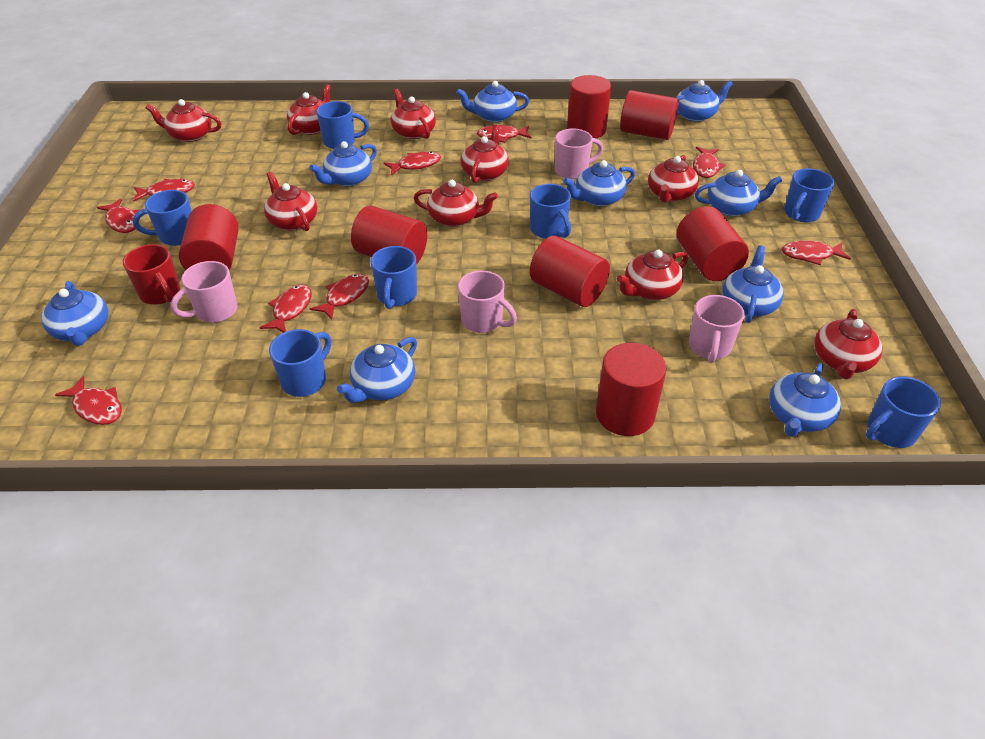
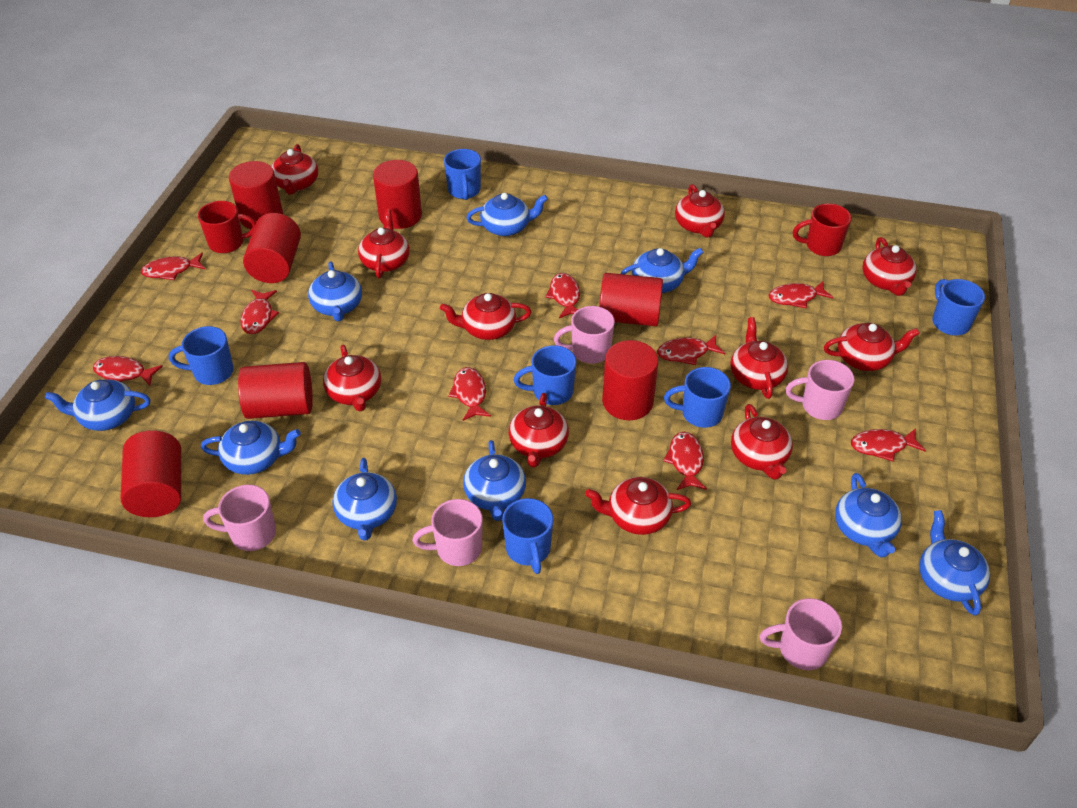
blue mug: [133,190,191,246] [269,329,331,397] [317,101,369,149] [370,246,417,309] [530,184,571,239] [784,168,834,222] [866,376,941,448] = 7 -> [169,326,234,385] [444,149,481,200] [502,498,553,574] [514,345,576,405] [664,367,731,428] [932,279,985,335] = 6
pink mug: [170,261,238,323] [458,270,517,333] [555,129,603,179] [689,295,745,363] = 4 -> [203,485,276,551] [413,499,483,566] [554,306,615,364] [760,598,842,670] [786,360,854,420] = 5
red mug: [123,244,180,305] = 1 -> [198,201,256,253] [793,203,852,256] = 2
red teapot: [146,99,221,142] [264,172,317,231] [287,84,331,135] [391,89,436,139] [414,180,498,227] [461,125,509,183] [617,250,688,300] [648,155,699,203] [814,309,883,379] = 9 -> [271,144,318,195] [323,345,381,411] [358,209,410,278] [440,293,531,340] [509,393,569,467] [585,477,691,535] [675,184,725,238] [730,317,788,399] [731,404,793,480] [824,323,920,371] [862,237,917,296] = 11

